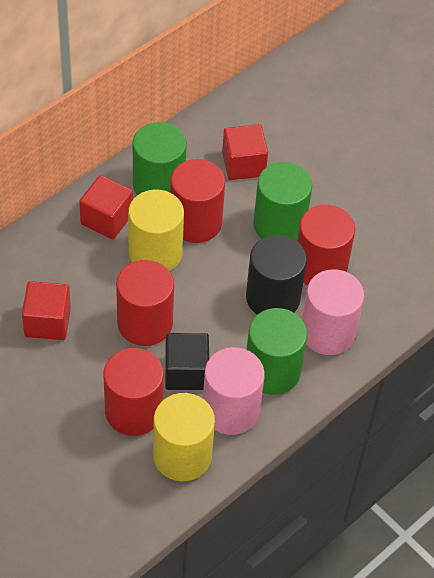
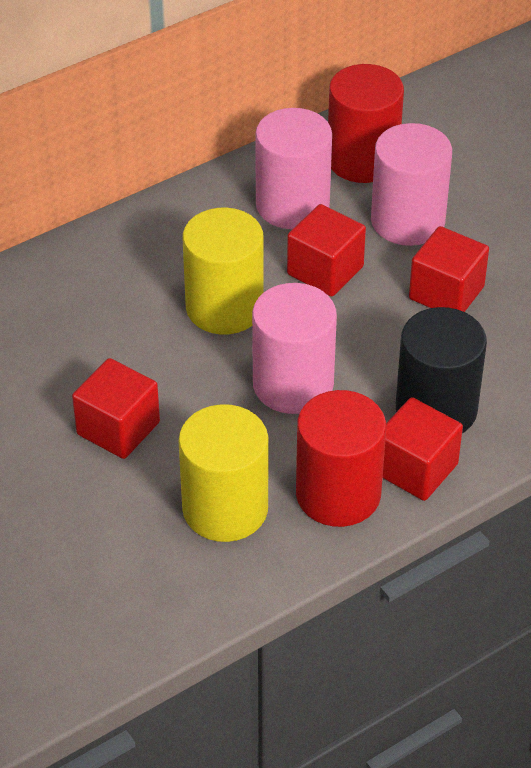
black cube: [165,333,209,390] = 1 -> none = 0
green cylinder: [133,122,187,195] [247,308,307,395] [253,162,312,241] = 3 -> none = 0
pink cylinder: [203,347,265,435] [302,269,364,355] = 2 -> [252,283,337,414] [255,108,332,229] [371,123,452,246] = 3
red cube: [22,281,71,340] [79,175,133,239] [222,124,268,180] = 3 -> [72,358,160,459] [287,204,366,297] [383,397,463,501] [409,226,489,312] = 4
red cylinder: [103,348,164,436] [116,260,174,346] [170,159,225,243] [297,205,355,285] = 4 -> [296,390,386,527] [328,64,404,183] = 2

